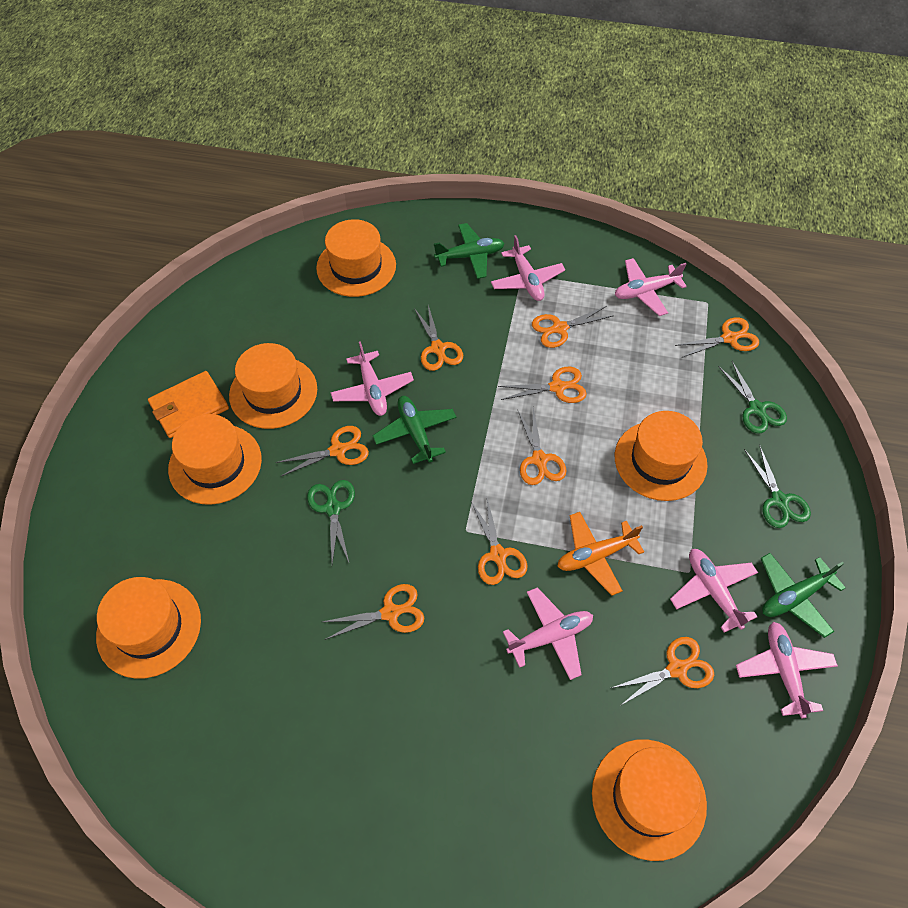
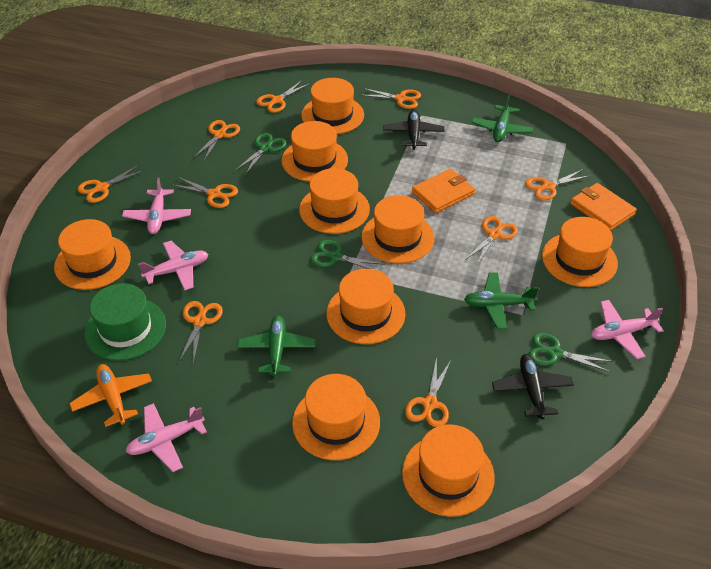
black plane: none = 0 -> [383,110,445,150] [492,354,574,419] = 2
green hat: none = 0 -> [84,283,166,361] = 1
orange hat: [96,577,201,679] [168,414,262,505] [229,343,317,429] [316,219,396,297] [592,739,707,861] [615,411,707,501] = 6 -> [54,219,131,290] [282,121,348,182] [292,374,380,460] [299,168,370,234] [301,78,364,134] [326,269,405,344] [361,195,434,264] [402,424,495,517] [542,217,618,287] = 9
orange wallet: [148,371,229,438] = 1 -> [412,169,475,213] [570,183,637,231] = 2
pink plane: [331,341,414,416] [491,235,565,301] [503,587,593,680] [615,258,687,316] [670,549,758,632] [736,622,838,718] = 6 -> [122,178,191,234] [126,403,207,472] [138,241,208,290] [591,300,663,359] = 4

